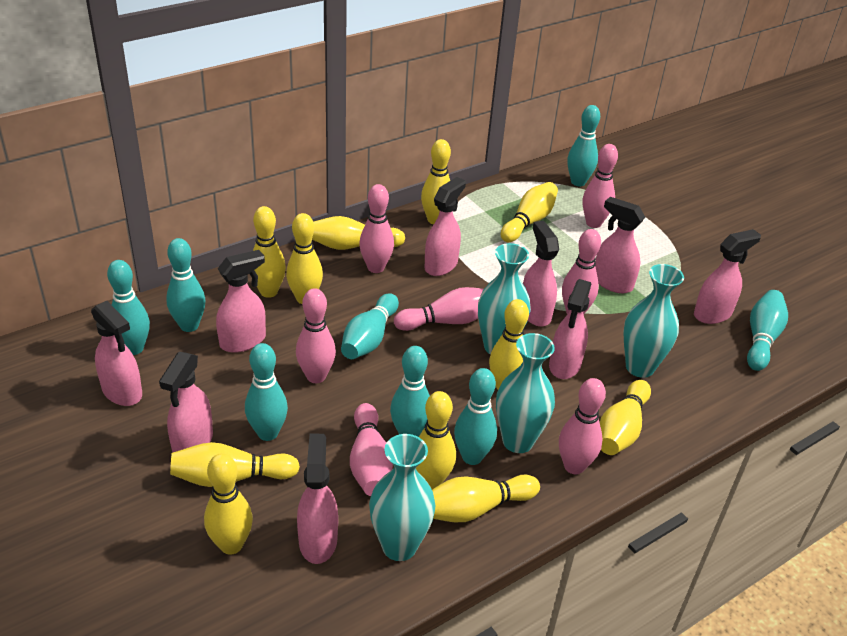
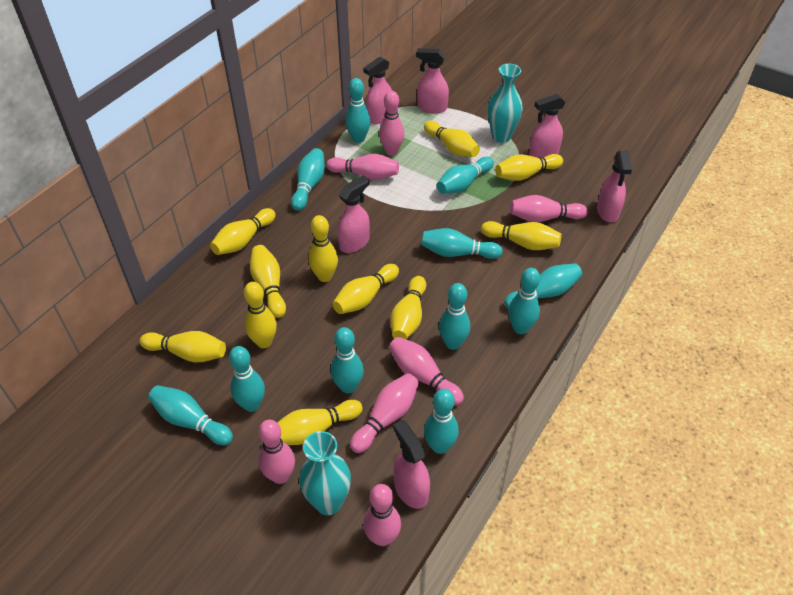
pink spray bottle: [91,301,142,406] [159,352,213,453] [216,250,266,353] [297,434,338,564] [424,177,466,276] [523,221,559,327] [549,279,591,379] [595,197,645,293] [694,229,761,324] = 9 -> [337,175,370,253] [363,56,392,124] [393,420,430,509] [416,48,449,113] [529,94,565,158] [597,150,632,222] = 6
turquoise bowling pin: [107,260,150,355] [166,238,206,332] [245,343,288,441] [341,293,399,359] [390,346,430,437] [454,368,497,465] [567,105,600,186] [747,290,788,371] = 8 -> [148,385,233,445] [229,346,265,412] [291,148,325,211] [331,327,364,394] [345,78,370,143] [421,228,503,259] [424,389,459,454] [437,157,494,194] [439,283,470,350] [504,263,582,309] [508,268,540,334] = 11
turquoise vase: [369,434,435,561] [478,243,531,355] [496,333,555,453] [624,264,684,378] = 4 -> [299,431,351,515] [488,64,523,143] = 2

